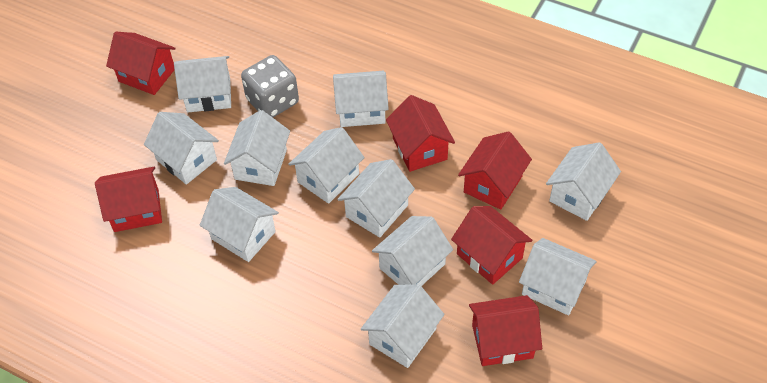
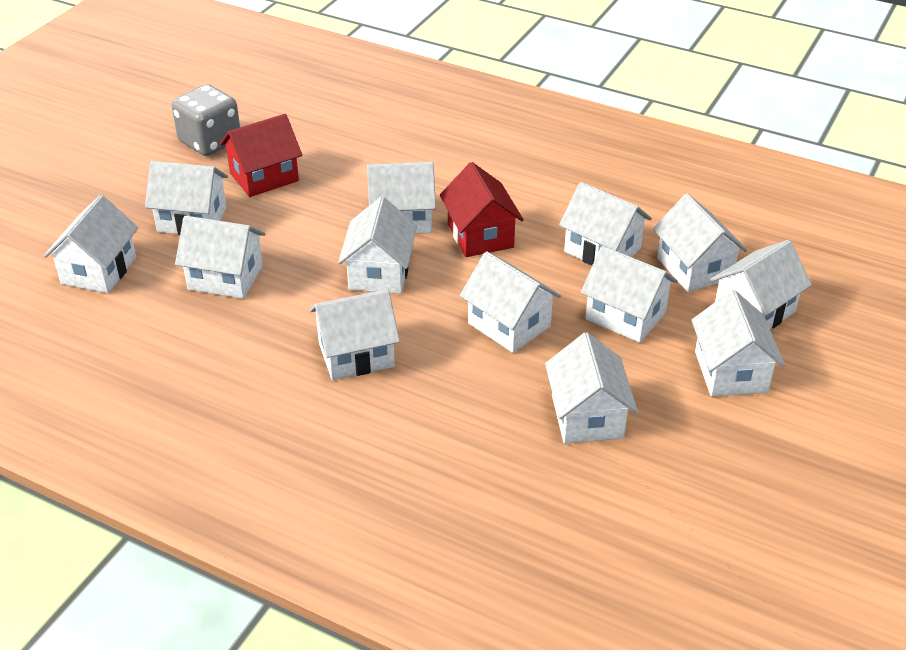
red house: [95,167,162,232] [106,32,176,95] [386,95,455,172] [451,206,532,285] [458,131,532,210] [469,295,542,366] = 6 -> [220,114,302,197] [440,162,524,257] = 2
white house: [144,112,219,185] [174,56,231,112] [200,187,279,262] [224,110,290,186] [288,127,365,204] [333,71,389,127] [337,159,415,238] [361,284,445,368] [372,216,453,286] [519,238,597,315] [546,142,621,221] = 11 -> [44,195,138,293] [145,161,228,235] [175,216,265,299] [310,289,400,380] [338,197,417,294] [367,162,436,234] [460,251,561,353] [545,332,638,444] [559,182,652,266] [581,246,678,343] [653,193,748,292] [691,290,785,396] [710,240,812,329] = 13

